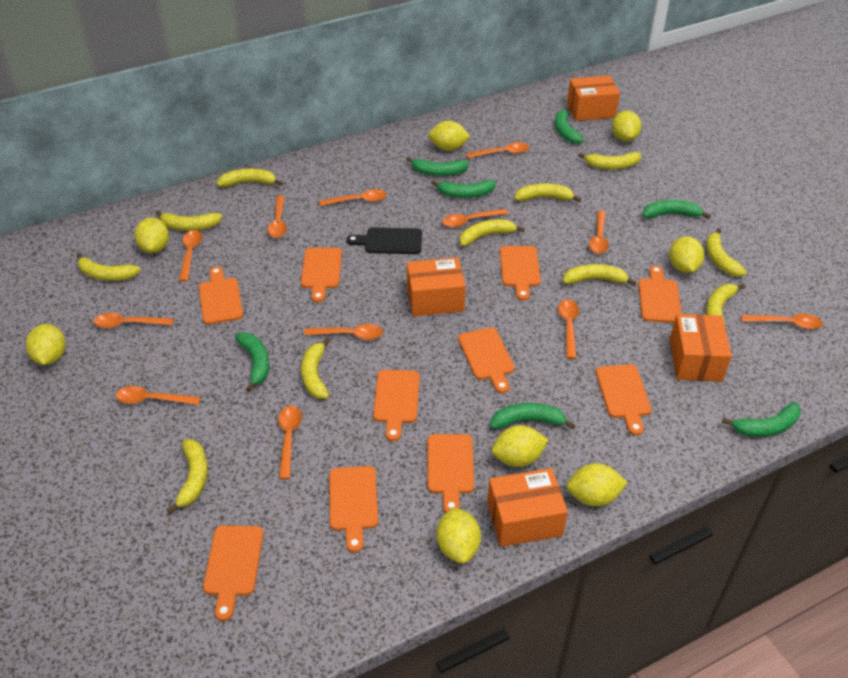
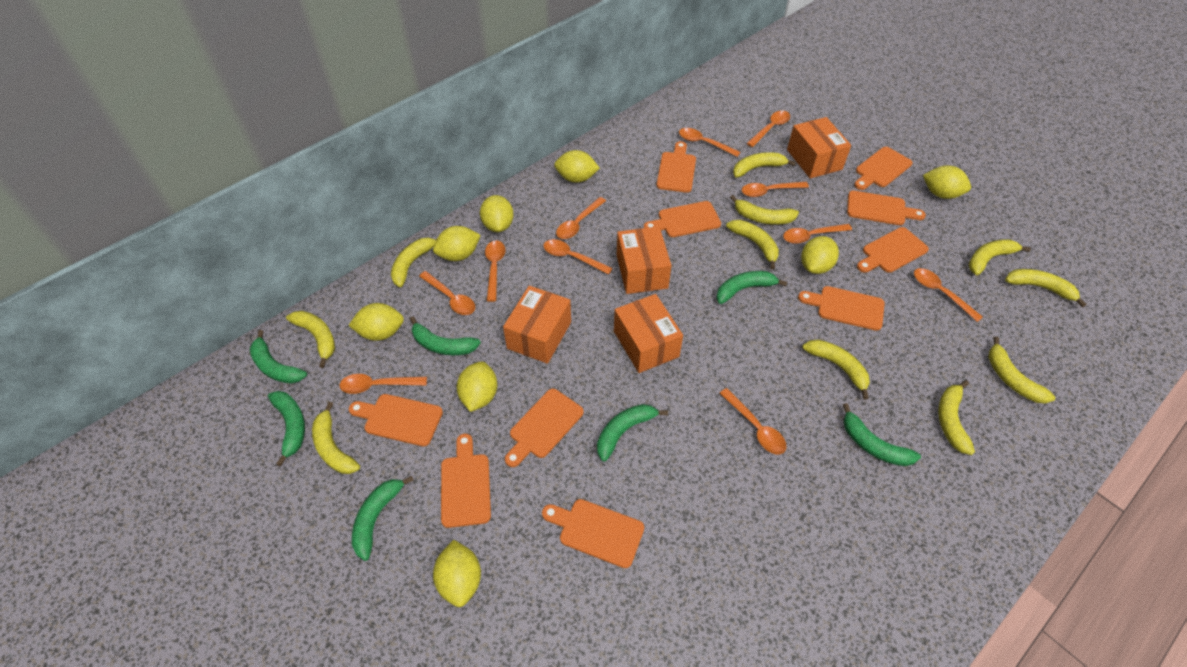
black cutting board: [347,228,422,254] = 1 -> none = 0
orange spoon: [94,313,174,328] [116,386,201,405] [179,230,202,282] [267,196,287,238] [278,405,302,479] [304,324,383,340] [319,189,387,206] [442,209,508,228] [466,142,529,158] [558,299,579,359] [589,211,609,254] [741,314,823,330] = 12 -> [340,374,427,394] [419,271,475,315] [485,240,506,302] [544,239,613,275] [556,197,606,239] [679,128,741,157] [720,388,787,454] [742,182,809,197] [746,110,790,147] [783,224,852,244] [914,268,983,322] = 11

